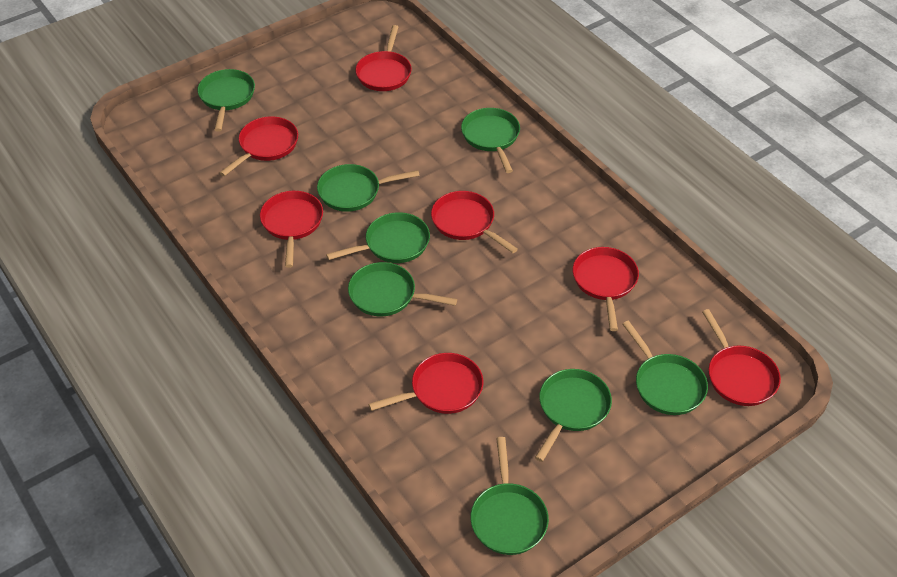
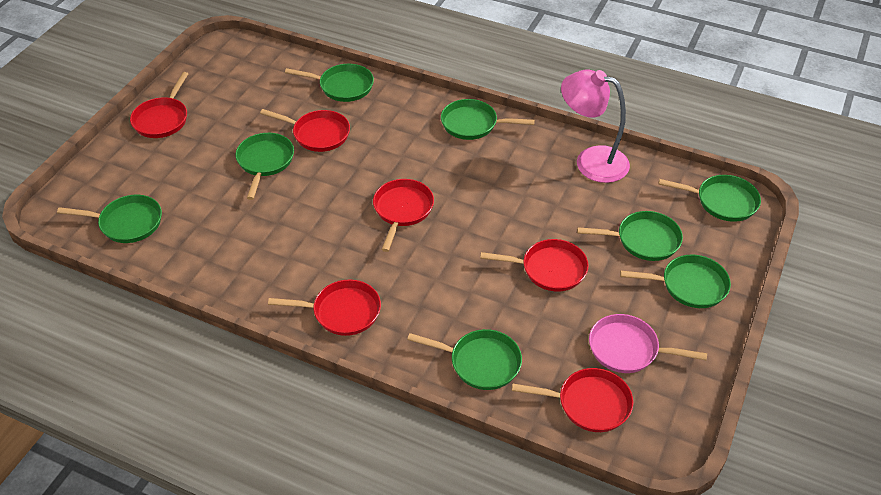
pink lamp: none = 0 -> [561,70,630,183] = 1
pink pan: none = 0 -> [589,314,707,373] = 1
red pan: [220,116,298,176] [260,191,323,268] [355,25,412,91] [368,353,483,414] [431,191,518,253] [573,247,639,331] [702,309,781,406] = 7 -> [130,72,188,138] [260,109,350,152] [268,280,381,336] [373,179,434,252] [480,239,589,291] [512,368,633,432] = 6

